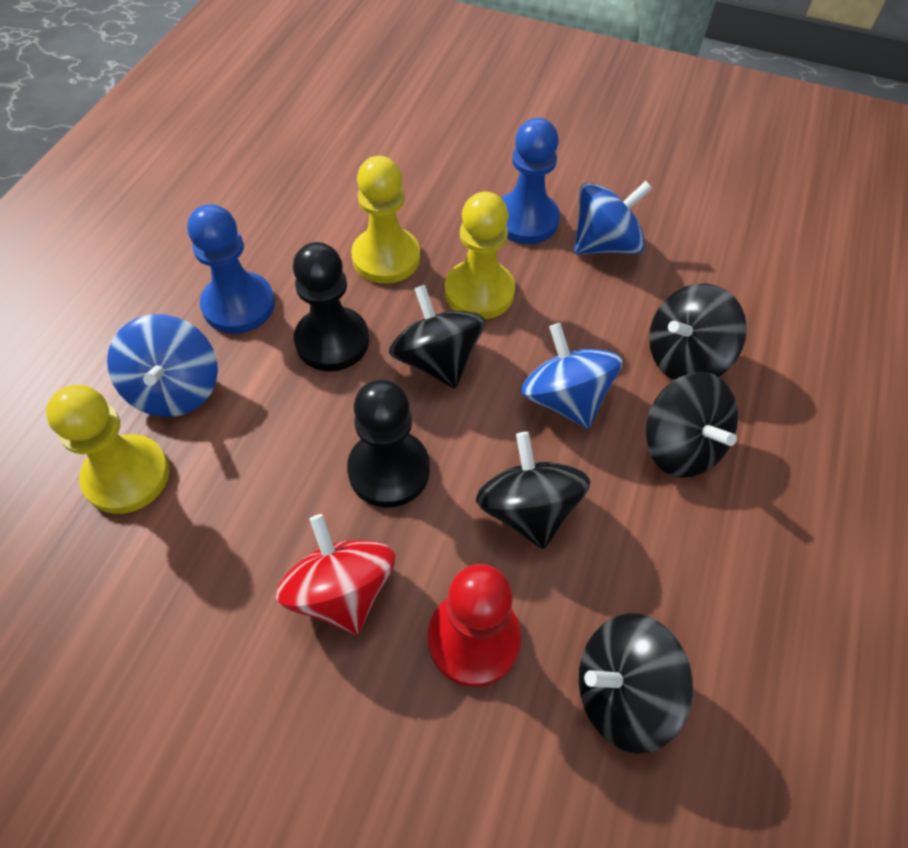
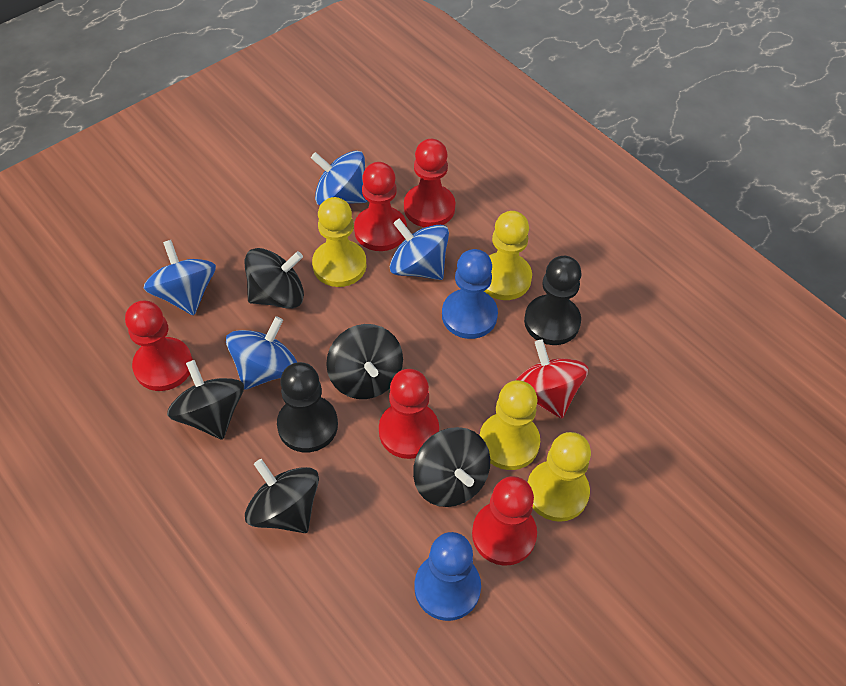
blue spinning top: [107,314,218,417] [521,323,622,429] [574,181,652,254] = 3 -> [143,240,216,316] [226,316,297,390] [311,151,367,205] [390,219,449,280] = 4
red pawn: [428,564,521,687] = 1 -> [125,301,193,391] [354,162,407,251] [379,369,439,459] [404,139,455,227] [472,476,537,566] = 5
yellow pawn: [46,385,169,514] [351,156,420,284] [445,192,515,319] = 3 -> [312,197,366,287] [479,380,540,470] [484,211,532,300] [528,432,591,522] = 4

